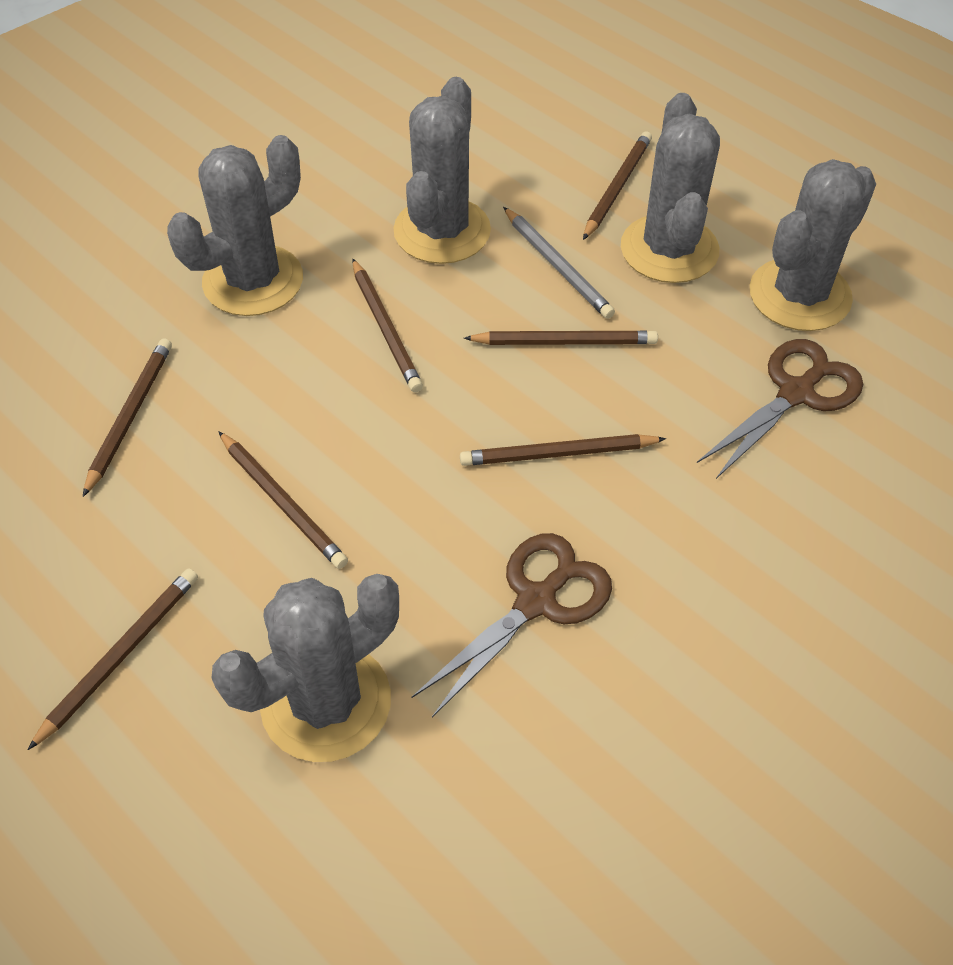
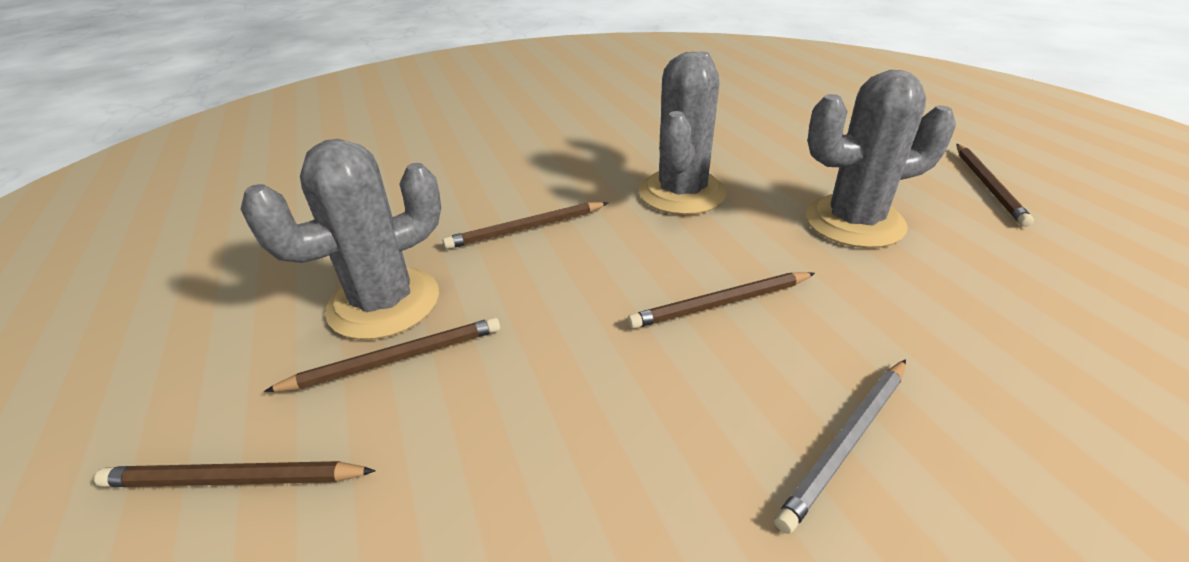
brown pencil: [28,568,198,750] [83,339,172,497] [218,431,348,569] [352,259,423,392] [460,434,666,466] [464,331,658,345] [583,131,652,240] = 7 -> [94,461,376,487] [264,317,500,392] [443,202,608,249] [628,272,815,329] [957,144,1034,227] = 5
brown scissors: [411,533,612,717] [697,339,863,479] = 2 -> none = 0
grey cactus: [167,135,303,316] [212,574,399,762] [393,77,491,264] [621,93,720,283] [750,159,876,331] = 5 -> [241,139,441,340] [639,51,727,215] [806,70,956,248] = 3

